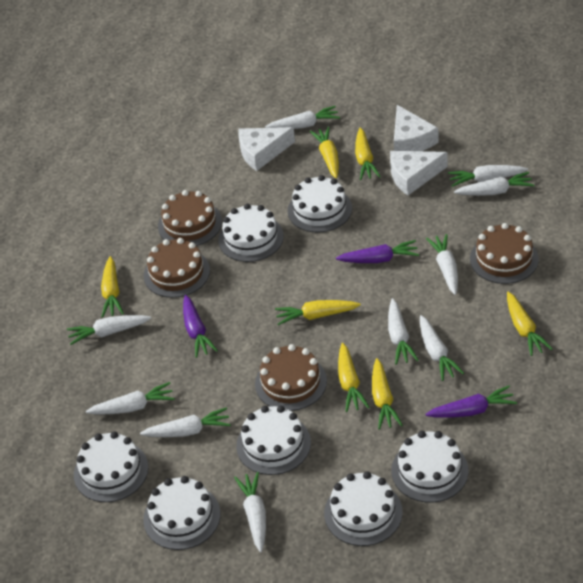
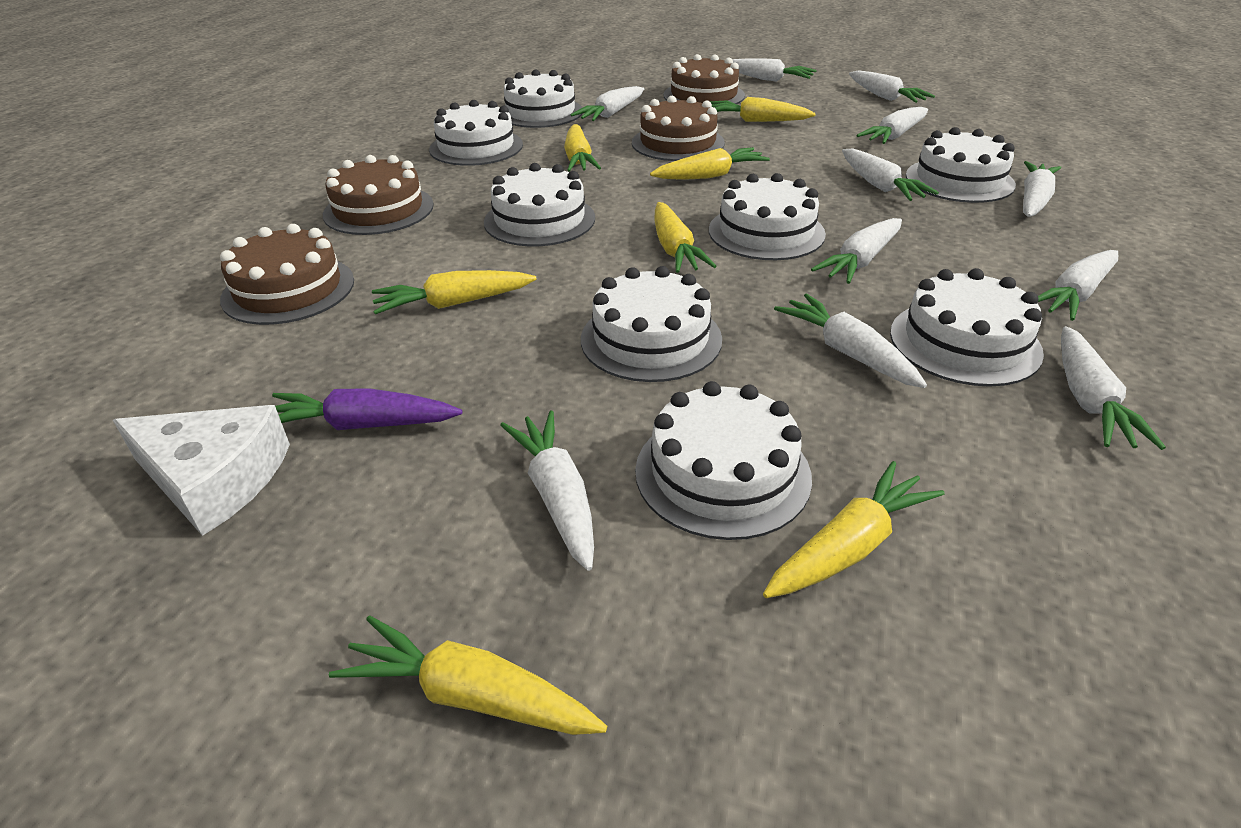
purple carrot: [183,295,218,358] [336,240,419,263] [425,386,517,418] = 3 -> [272,388,462,430] = 1
white cake: [74,431,148,502] [143,476,220,550] [218,204,284,262] [236,406,311,475] [288,175,352,233] [324,471,403,546] [391,431,468,503] = 7 -> [429,100,523,166] [484,163,595,246] [504,69,583,128] [581,266,722,382] [635,381,812,540] [709,173,826,260] [890,268,1044,387] [906,127,1016,203] = 8
white carrot: [67,315,151,345] [86,382,175,414] [140,407,231,437] [234,472,266,553] [265,106,340,129] [388,298,419,365] [420,315,464,381] [426,234,458,295] [448,165,528,187] [454,172,534,196] = 10 -> [500,411,594,571] [571,86,644,121] [732,59,817,82] [774,294,927,388] [811,218,902,284] [842,149,939,201] [849,71,935,103] [856,107,928,144] [1023,161,1061,217] [1038,250,1118,321] [1061,326,1166,450] = 11
white cheese: [238,127,295,171] [390,151,448,196] [394,105,439,151] = 3 -> [113,405,290,536] = 1

